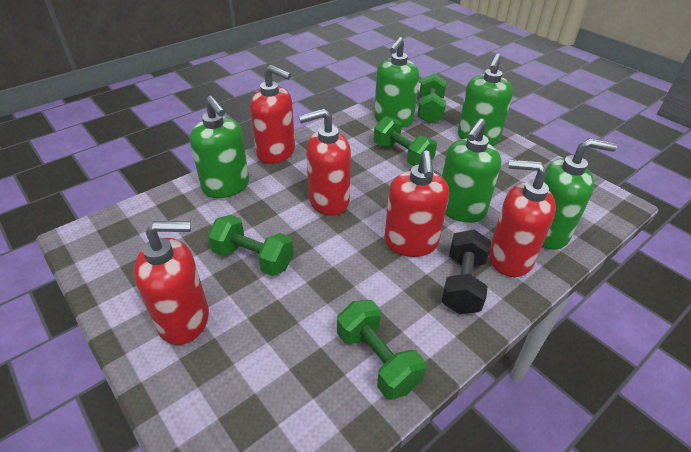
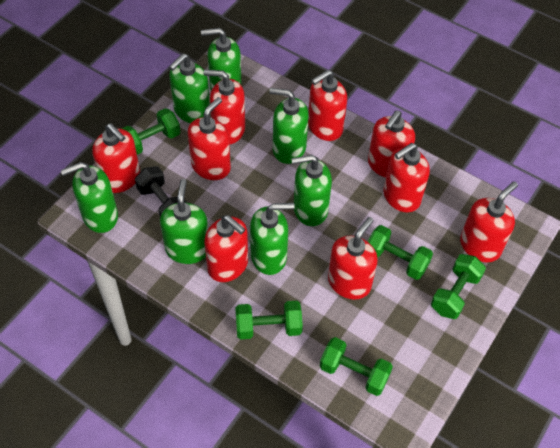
green dumbbell: [207,215,293,276] [337,300,426,400] [374,116,437,166] [417,73,446,124] = 4 -> [121,108,181,155] [235,301,303,340] [320,337,393,396] [368,225,433,280] [431,254,486,319] = 5
green soap dispenser: [190,96,249,198] [374,37,419,127] [442,119,501,223] [458,54,513,146] [542,138,617,250] = 5 -> [61,162,118,233] [160,179,208,264] [169,53,210,123] [201,28,242,91] [250,203,295,275] [269,88,309,164] [291,155,332,226] = 7
red soap dispenser: [133,221,209,345] [250,65,295,164] [299,108,351,216] [384,150,449,257] [489,160,556,277] = 5 -> [92,123,140,193] [188,97,231,180] [204,70,245,145] [204,215,248,282] [308,70,347,141] [328,217,378,300] [368,110,415,178] [383,143,430,212] [460,181,518,262] = 9

